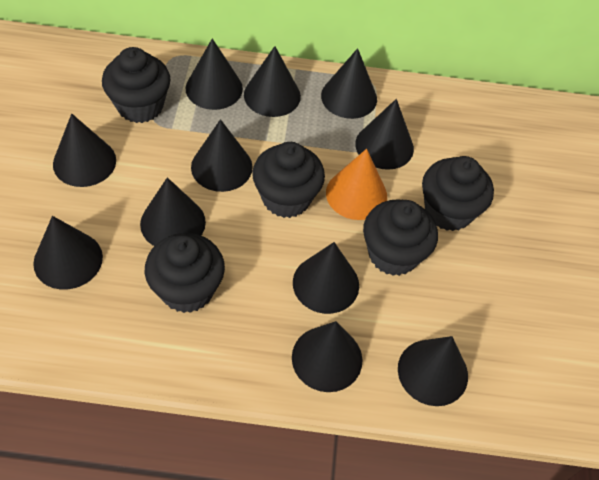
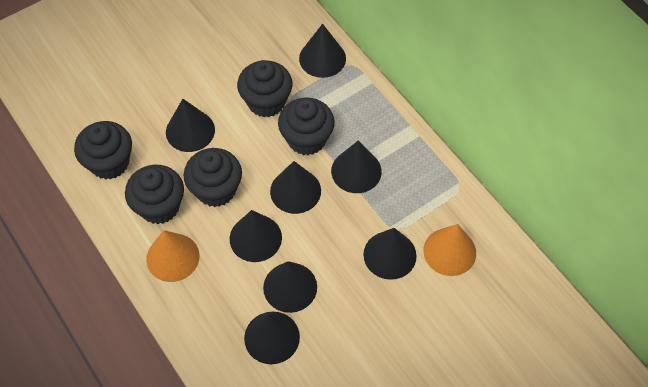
black cone: [33,216,103,290] [53,113,116,187] [140,177,206,246] [186,38,243,110] [191,119,253,192] [244,46,301,117] [292,321,363,392] [293,242,359,314] [321,48,377,119] [355,99,414,170] [398,336,468,406] = 11 -> [166,99,215,152] [230,210,282,262] [244,312,300,364] [263,261,317,313] [270,161,321,214] [299,24,346,78] [331,140,382,193] [363,228,417,280] = 8
orange cone: [326,149,387,220] = 1 -> [146,230,200,282] [423,224,476,276] = 2

